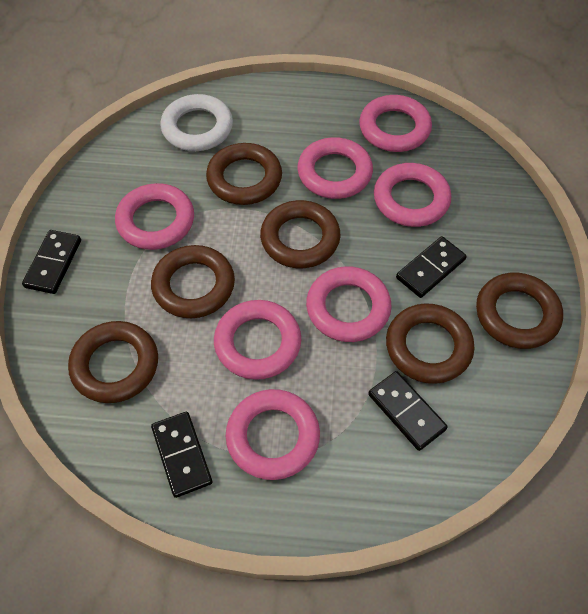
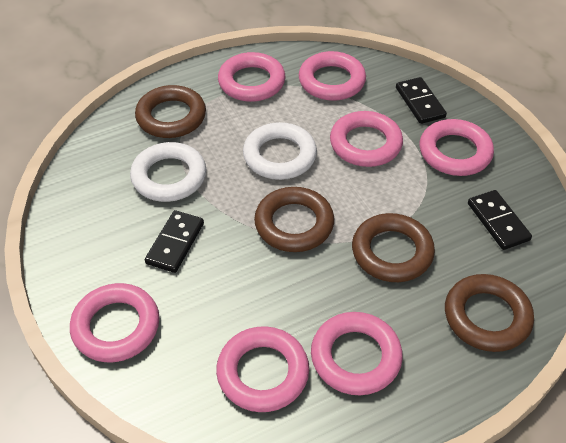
black domino: [22,230,81,294] [151,412,212,498] [368,371,448,451] [396,236,467,298] = 4 -> [145,210,204,273] [396,77,447,124] [468,190,532,250] = 3
brown ring: [68,321,158,403] [151,245,235,318] [206,143,282,205] [260,200,341,268] [386,303,474,384] [476,273,563,349] = 6 -> [135,85,206,138] [254,187,334,252] [352,213,435,282] [445,274,534,352] = 4
white ring: [160,94,233,151] = 1 -> [130,142,206,202] [243,122,317,180] = 2

